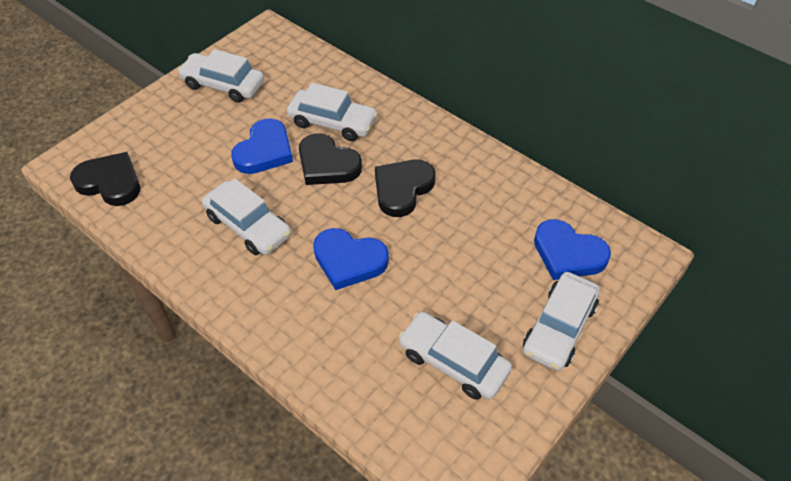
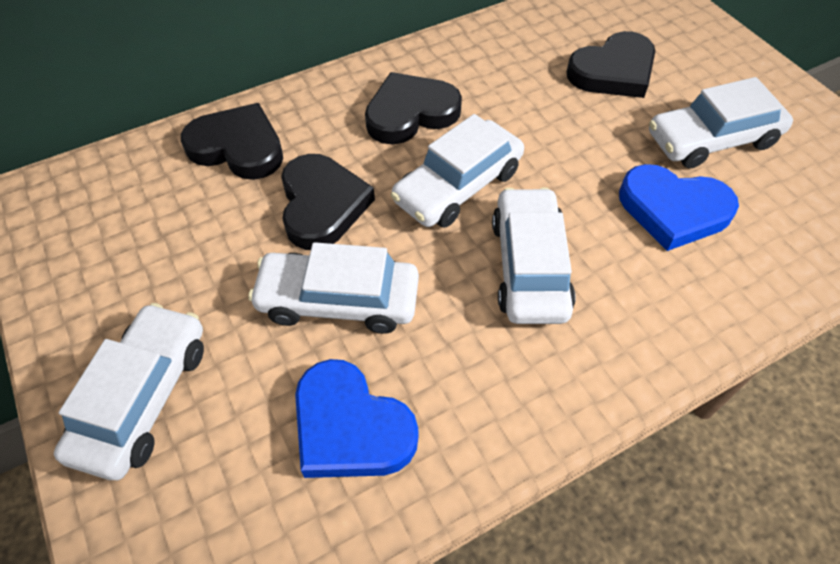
black heart: [70,152,140,206] [299,134,362,185] [375,160,436,217] = 3 -> [181,103,283,180] [281,154,375,250] [365,72,462,144] [567,31,655,98] = 4
blue heart: [231,118,293,174] [313,228,389,290] [534,219,611,280] = 3 -> [295,359,419,478] [619,164,739,251] = 2

